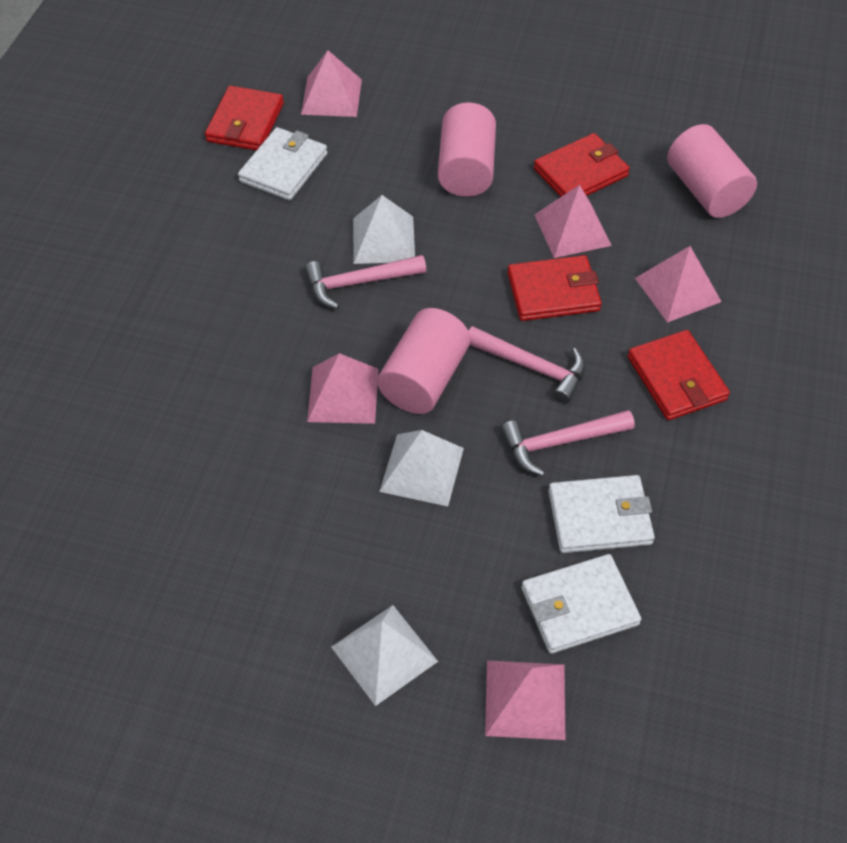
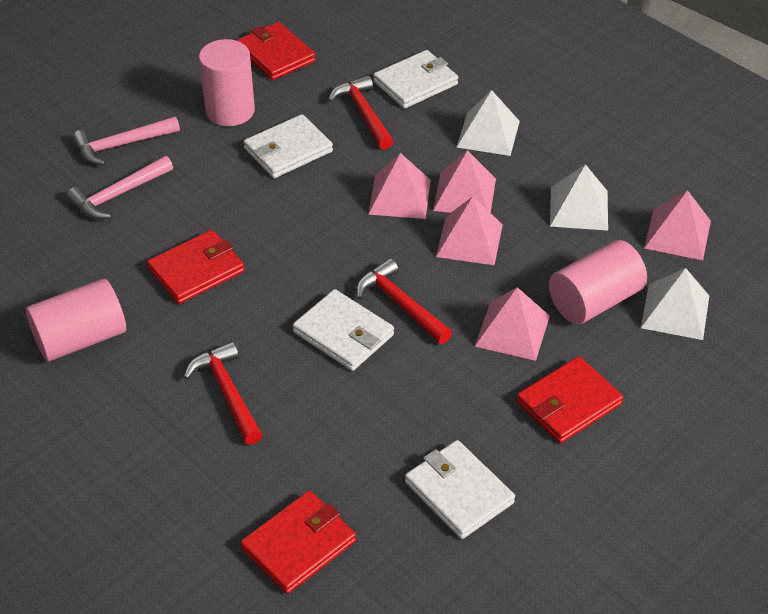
pink hammer: [304,255,426,309] [469,326,585,404] [501,410,635,476] = 3 -> [67,156,173,219] [73,116,180,165] = 2
red hammer: none = 0 -> [184,341,262,445] [328,75,394,150] [356,258,452,344] = 3
white wallet: [238,127,328,201] [521,554,641,654] [548,475,655,553] = 3 -> [244,114,333,178] [293,289,394,371] [373,50,458,109] [405,440,515,539] = 4

